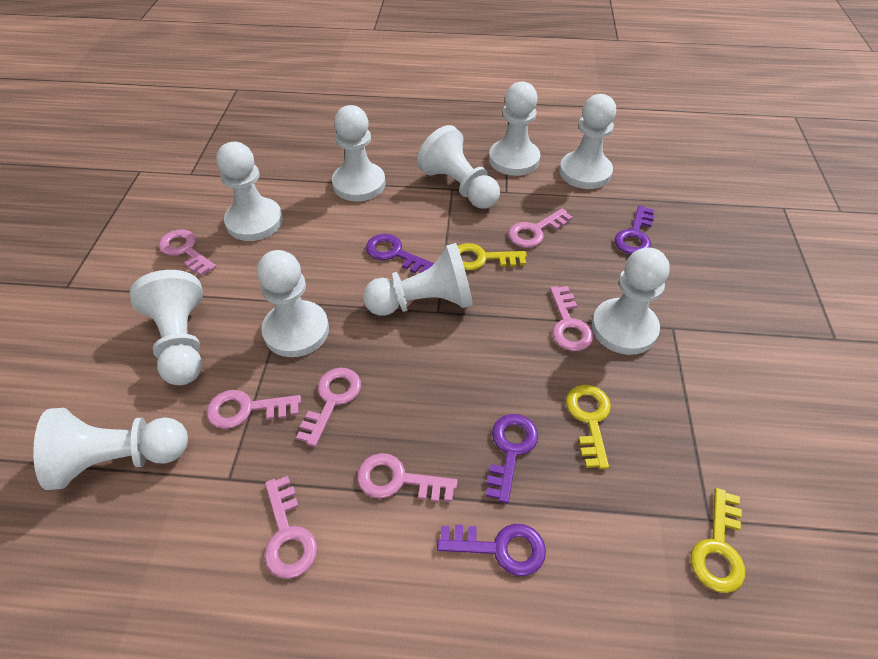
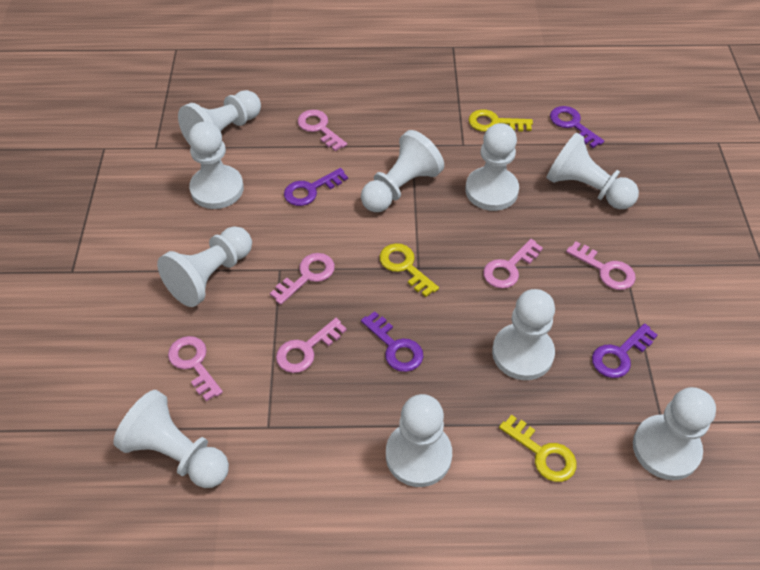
pink key: [159,230,216,276] [206,390,301,429] [264,476,317,579] [296,368,361,447] [357,453,458,502] [508,208,573,248] [550,286,593,351] = 7 -> [168,336,223,401] [270,253,335,305] [276,318,347,373] [298,110,347,151] [483,239,543,288] [566,241,636,290] = 6

